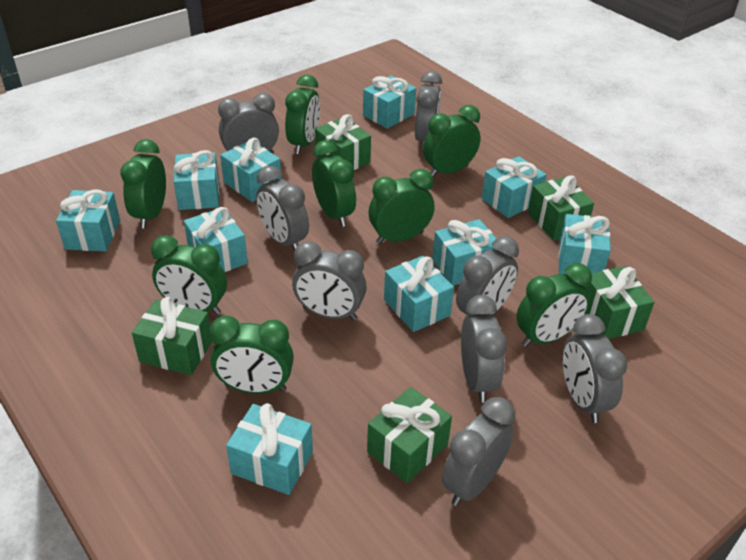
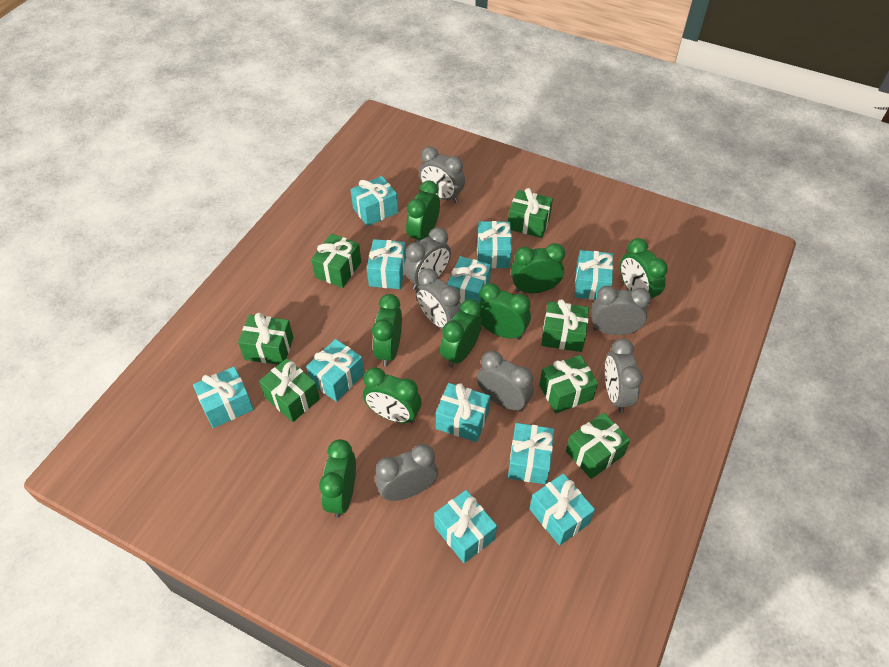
green gift: [132,297,212,375] [315,114,371,170] [367,387,452,483] [528,175,594,240] [584,266,655,339] = 5 -> [238,313,294,365] [259,358,320,422] [311,233,361,288] [508,188,553,238] [539,355,598,413] [541,299,589,352] [566,413,630,479] = 7
grey clock: [218,93,279,154] [256,166,309,251] [292,241,367,321] [415,71,442,150] [442,397,515,506] [456,236,519,315] [461,295,507,402] [563,314,627,423] = 8 -> [375,444,438,501] [404,227,451,290] [416,269,461,329] [419,147,465,203] [477,350,534,412] [591,286,651,335] [605,338,643,413] = 7
turquoise gift: [56,189,120,251] [174,150,219,210] [184,207,248,272] [220,138,281,202] [226,403,313,495] [363,76,416,129] [384,256,454,332] [432,219,496,286] [482,156,547,218] [558,214,611,274] = 10 -> [193,367,254,428] [306,339,365,402] [351,176,398,226] [367,239,406,289] [434,490,497,563] [436,383,490,442] [447,256,491,304] [477,221,512,268] [508,423,554,484] [529,473,595,546] [575,250,613,300] = 11

